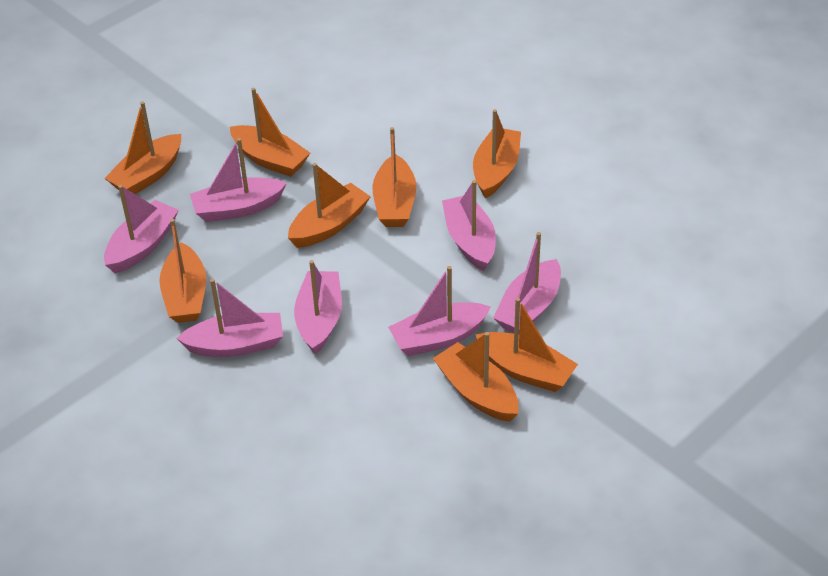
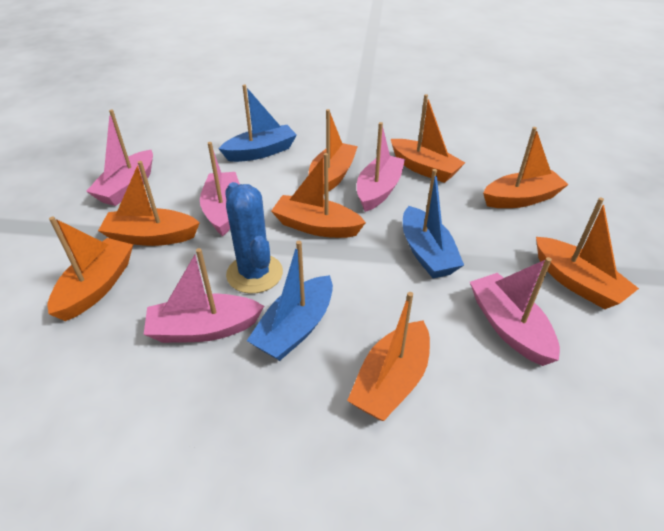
blue boat: none = 0 -> [219,85,297,162] [247,241,333,361] [403,169,464,278] = 3
blue cactus: none = 0 -> [225,182,283,294] = 1
pink boat: [104,185,179,273] [176,279,283,357] [190,138,287,222] [294,260,342,354] [388,266,491,356] [442,180,496,271] [493,232,561,333] = 7 -> [86,110,153,206] [144,248,264,343] [200,142,240,236] [357,122,405,212] [470,257,560,366] = 5

